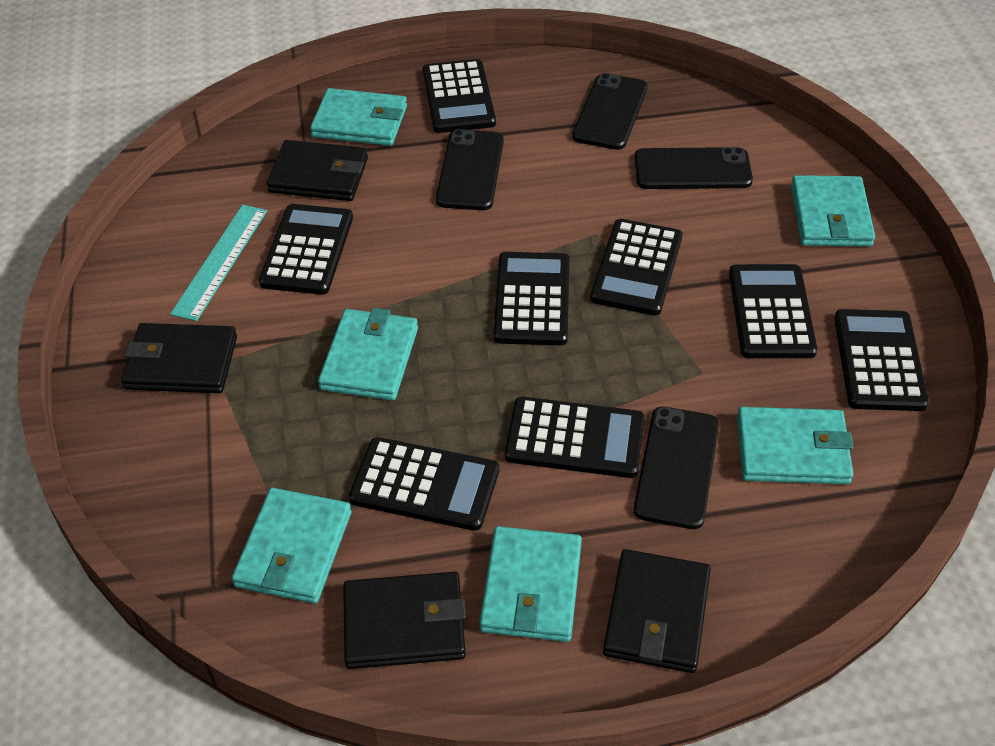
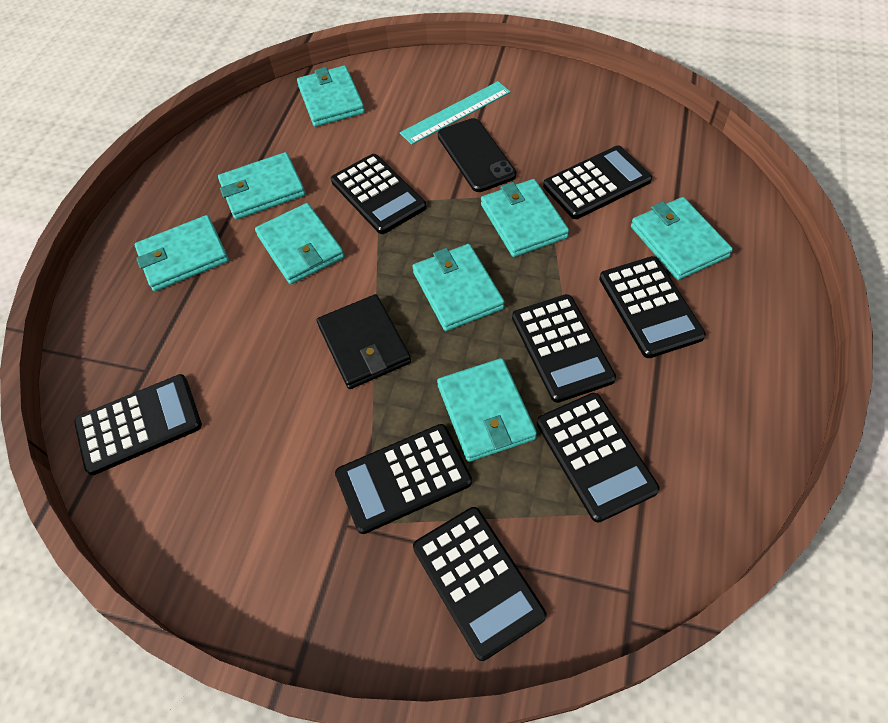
black phone: [436,129,504,210] [572,73,648,150] [634,147,753,189] [634,407,719,529] = 4 -> [438,118,516,192] = 1
black wallet: [121,323,237,393] [267,140,368,201] [343,572,466,669] [603,549,711,673] = 4 -> [317,294,411,389] = 1
turquoise wallet: [232,488,352,603] [310,88,407,146] [318,308,418,400] [479,526,582,642] [737,407,854,484] [791,175,875,247] = 6 -> [135,215,229,291] [218,152,306,220] [255,203,344,284] [297,65,365,127] [412,244,505,331] [437,358,537,462] [481,179,569,257] [631,197,733,280] = 8

